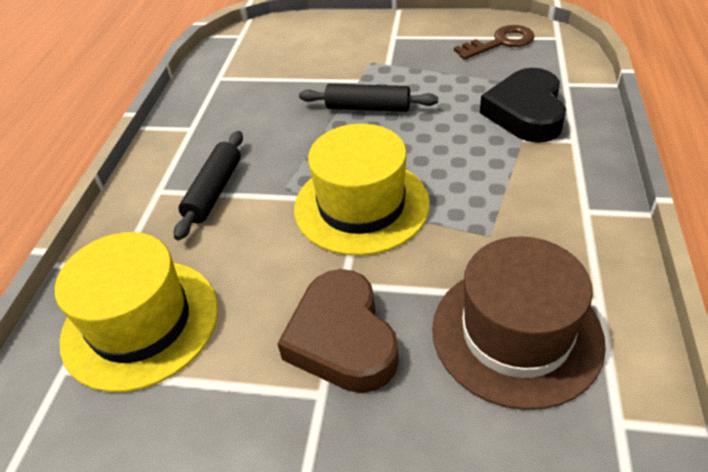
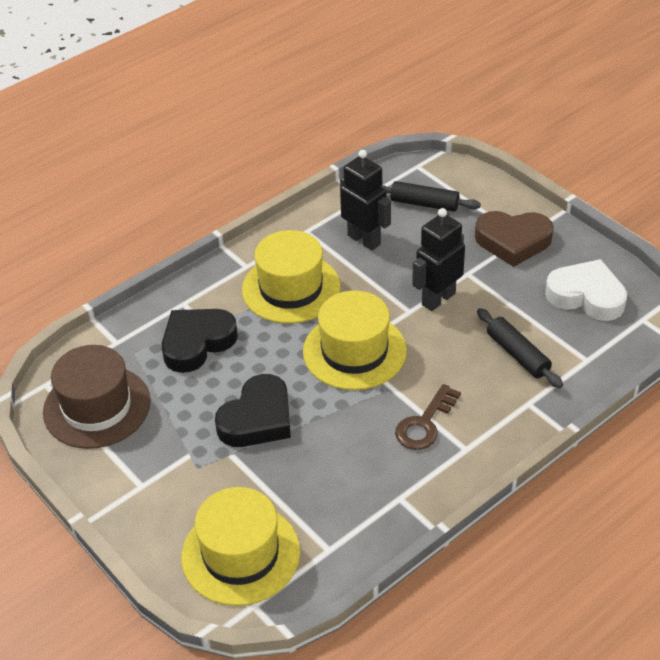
black heart: [480,68,566,143] = 1 -> [162,309,238,373] [215,374,291,447] = 2
black robot: none = 0 -> [340,150,391,251] [412,208,465,311] = 2
white heart: none = 0 -> [545,259,627,321] = 1
yellow hat: [55,232,218,392] [294,124,430,256] = 2 -> [181,487,300,606] [242,230,340,324] [303,290,407,390] = 3

